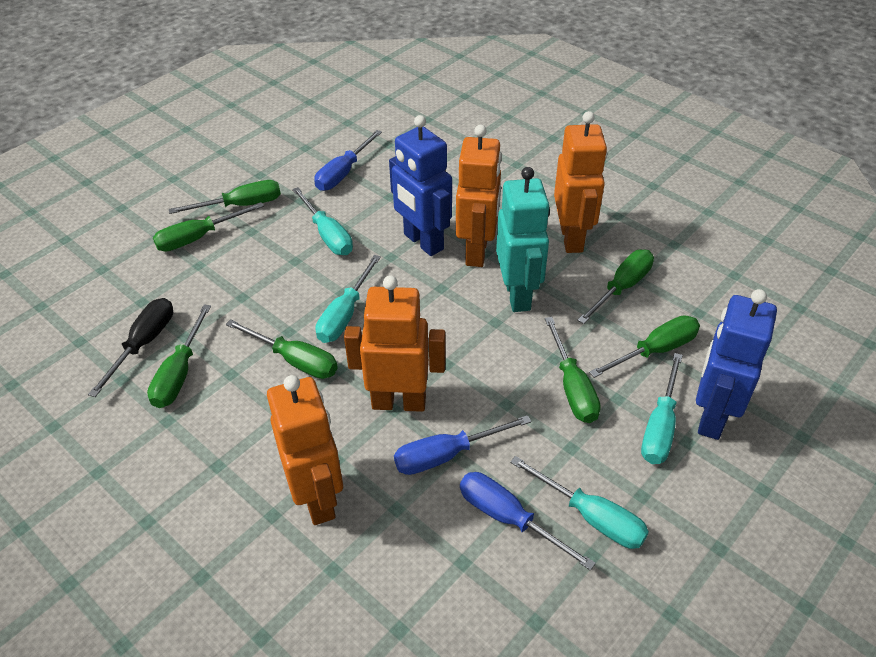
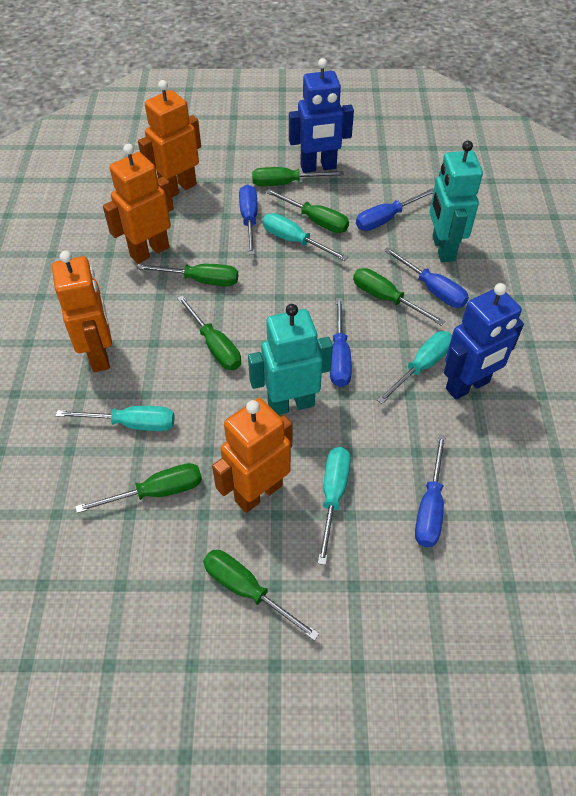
black screwdriver: [88,298,173,397] = 1 -> none = 0
blue screwdriver: [314,130,382,191] [394,415,531,475] [460,472,596,571] = 3 -> [239,185,258,255] [330,298,352,387] [356,188,434,231] [384,247,469,308] [415,434,446,547] = 5
turquoise robot: [496,167,550,312] = 1 -> [248,304,333,415] [429,141,483,262] = 2

